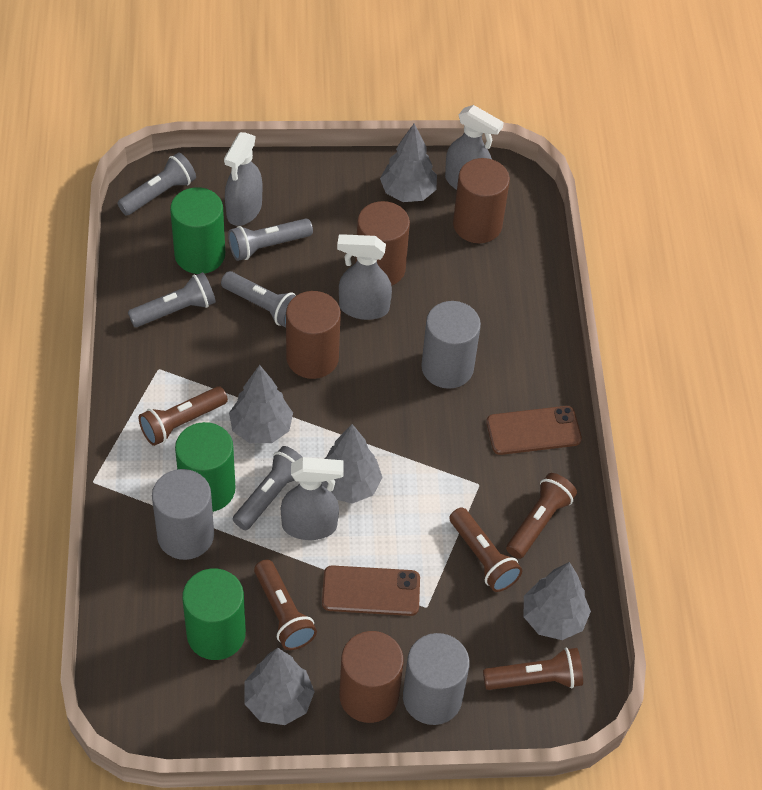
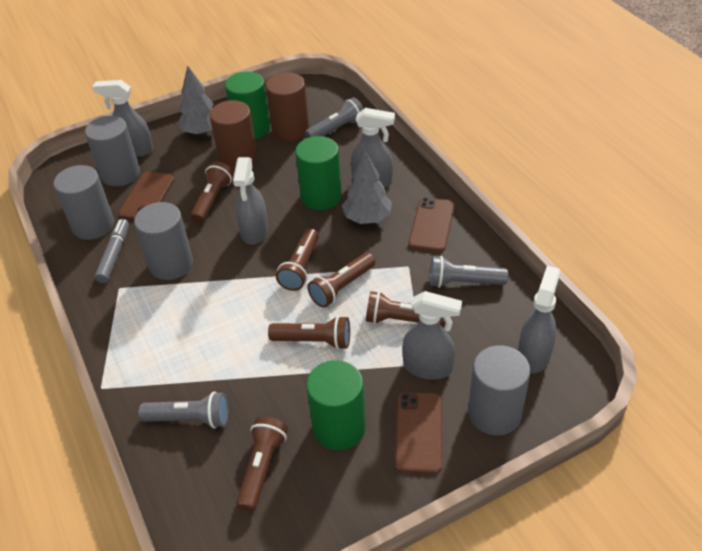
brown cylinder: [286,291,341,379] [339,631,404,723] [355,201,410,286] [453,158,510,243] = 4 -> [210,100,258,171] [266,72,309,141] = 2
brown flashlight: [139,386,228,446] [254,559,317,650] [449,507,522,592] [483,648,583,690] [506,473,577,559] = 5 -> [190,161,233,224] [236,416,288,512] [268,316,350,350] [276,228,319,291] [307,253,375,308] [366,291,445,326] = 6
brown phone: [322,565,420,616] [486,406,582,455] = 2 -> [119,172,174,220] [395,392,443,474] [409,197,455,252] = 3
grey cylinder: [152,469,214,560] [403,633,470,725] [421,301,481,389] = 3 -> [53,165,114,240] [85,116,140,187] [134,202,193,280] [468,345,531,435] = 4
grey flashlight: [117,153,196,216] [128,272,216,327] [221,271,296,327] [228,218,313,261] [233,446,302,530] = 5 -> [138,392,229,428] [305,98,364,138] [430,256,508,288] = 3
grey marker: none = 0 -> [95,219,129,283] = 1
grey spray bottle: [224,132,262,226] [281,457,344,540] [337,234,392,320] [445,105,504,190] = 4 -> [92,80,153,157] [233,157,268,245] [351,108,395,188] [402,291,462,380] [518,266,560,374] = 5
grey tree: [229,365,293,443] [244,648,315,725] [321,424,383,504] [380,124,437,202] [524,562,591,640] = 5 -> [177,65,214,135] [342,150,392,224] = 2

